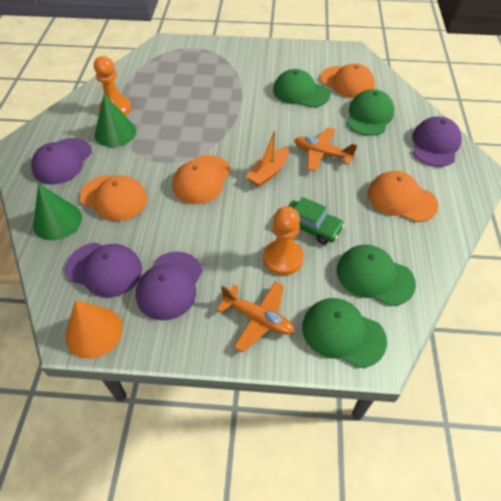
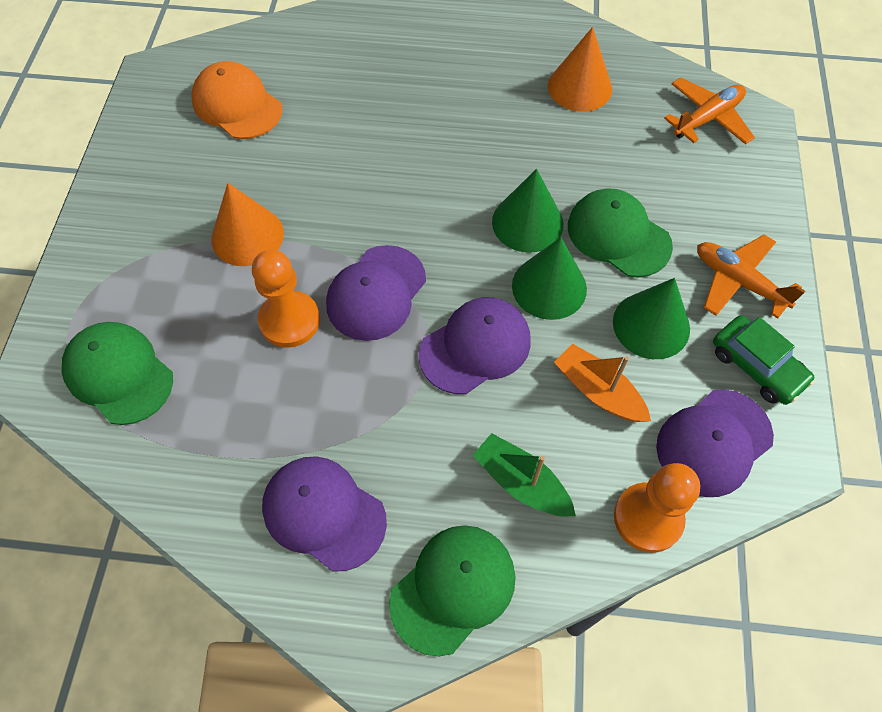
green boat: none = 0 -> [472,433,576,517] = 1
green cap: [273,69,330,107] [302,298,387,368] [337,244,416,306] [347,89,394,136] = 4 -> [62,322,173,425] [389,525,516,656] [568,189,673,277] = 3
green cone: [33,184,82,240] [95,94,136,147] = 2 -> [492,169,564,253] [512,237,587,320] [613,278,690,359] = 3
orange cap: [80,175,147,221] [172,155,231,204] [320,63,375,98] [368,171,439,222] = 4 -> [192,61,282,139] = 1
orange cone: [65,300,123,359] = 1 -> [211,183,284,266] [548,27,612,112] = 2

